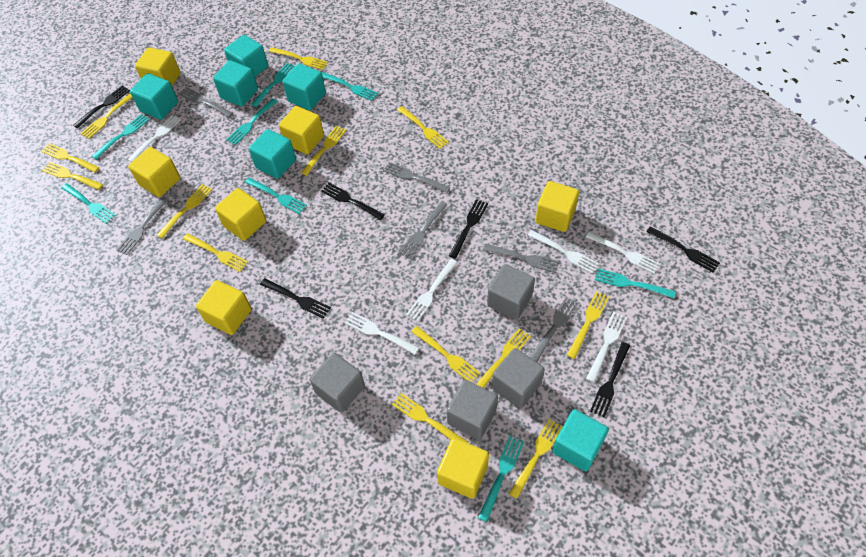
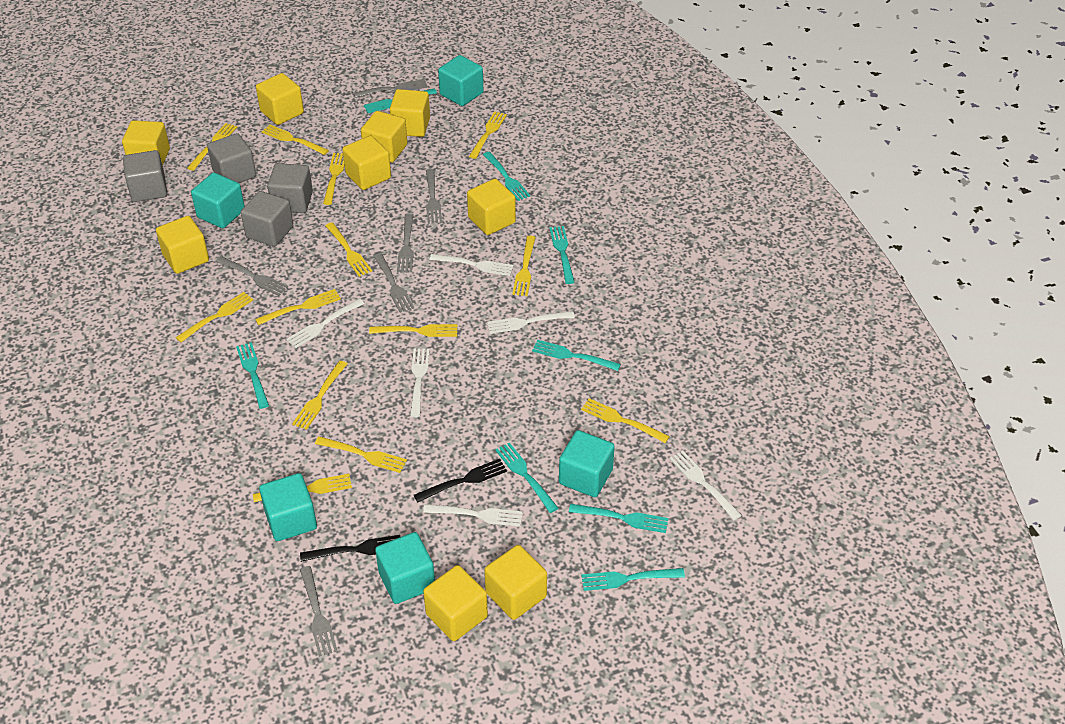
black fork: [73,85,130,129] [260,278,331,319] [321,183,384,220] [449,199,488,259] [590,342,630,418] [646,226,720,273] = 6 -> [300,535,400,562] [414,459,507,503] = 2
turquoise cube: [130,73,178,120] [213,60,258,107] [224,35,268,77] [249,129,296,179] [282,63,326,110] [553,409,609,471] = 6 -> [191,173,245,228] [259,473,317,541] [375,532,435,604] [438,55,483,106] [559,430,615,497] = 5
yellow cube: [128,147,180,197] [135,47,181,86] [196,280,251,335] [215,188,266,241] [279,106,324,154] [437,438,489,499] [535,181,579,232] = 7 -> [122,120,170,166] [156,216,209,274] [256,73,304,125] [342,135,391,190] [361,111,407,163] [390,89,430,137] [423,565,488,641] [467,179,516,235] [485,545,547,620] = 9

